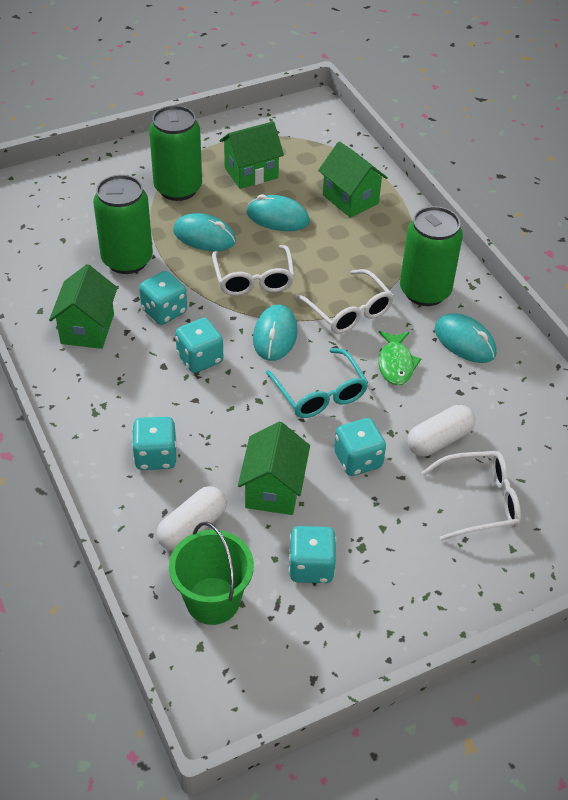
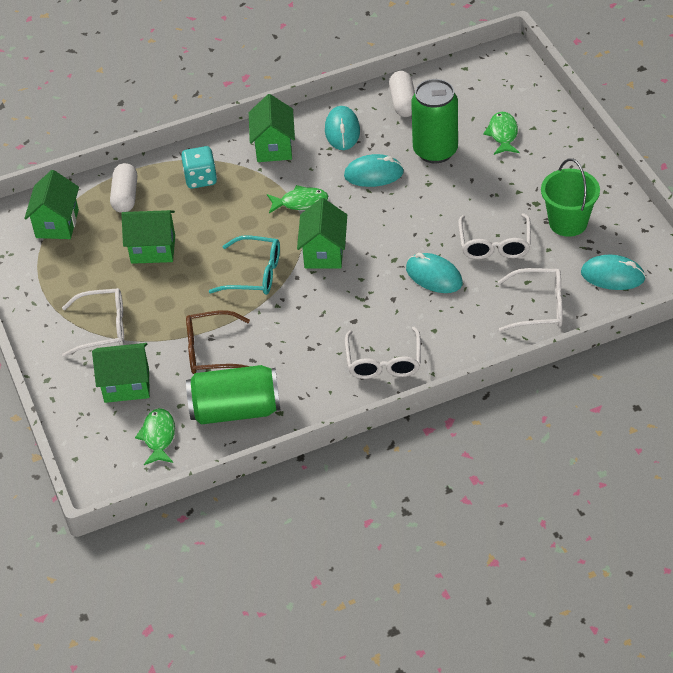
brown glasses: none = 0 -> [186,310,250,374] = 1
green can: [93,175,153,274] [149,105,202,201] [400,206,463,306] = 3 -> [186,365,281,425] [411,79,458,163] = 2
green fish: [378,331,421,385] = 1 -> [135,408,175,465] [267,185,328,214] [483,112,519,155] = 3
green house: [49,264,117,349] [219,121,284,189] [238,421,310,515] [318,141,388,218] = 4 -> [24,170,79,239] [92,343,150,403] [121,210,175,264] [249,94,295,162] [297,198,347,269] = 5
turquoise dice: [132,417,177,470] [139,271,187,325] [175,318,223,373] [289,526,336,583] [334,418,386,476] = 5 -> [181,146,217,189] = 1
white glasses: [212,245,295,296] [295,269,394,334] [421,451,521,541] = 3 -> [62,288,124,357] [345,327,421,379] [458,213,531,259] [498,268,563,332] = 4

